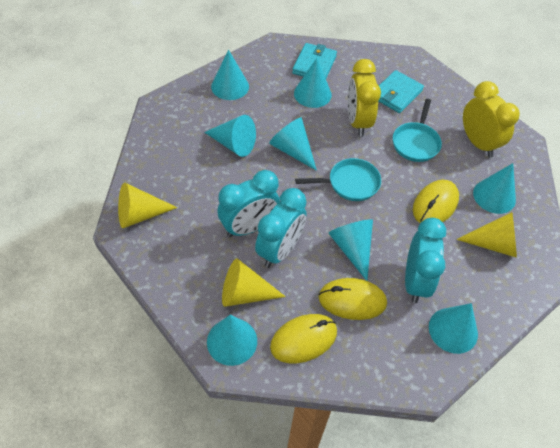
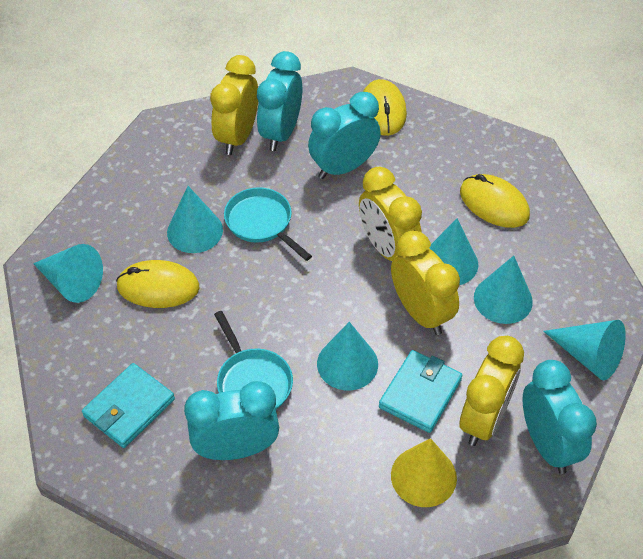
turquoise clock: [217,170,280,237] [255,188,307,268] [405,218,446,303] = 3 -> [184,381,279,460] [257,51,302,151] [308,92,381,179] [523,360,597,474] = 4
turquoise cone: [204,115,256,157] [207,315,257,366] [211,50,249,100] [269,117,317,171] [294,58,332,108] [328,219,373,281] [429,303,478,354] [473,163,516,214] = 8 -> [33,244,103,303] [167,186,223,253] [317,322,378,390] [429,218,478,285] [474,256,533,324] [543,320,626,380] = 6
yellow clock: [348,59,381,137] [463,81,520,157] = 2 -> [210,55,258,155] [359,167,422,261] [391,231,460,335] [460,336,524,446] = 4
yellow cone: [118,183,178,228] [222,258,286,307] [456,212,517,258] = 3 -> [391,438,457,507] = 1

